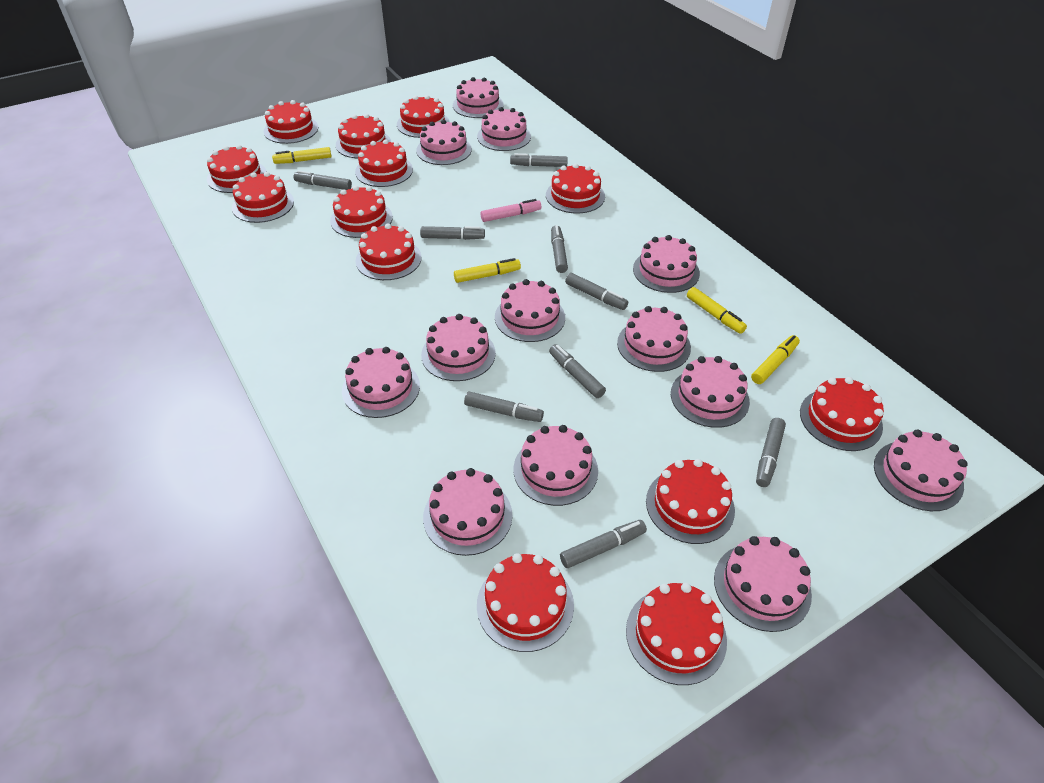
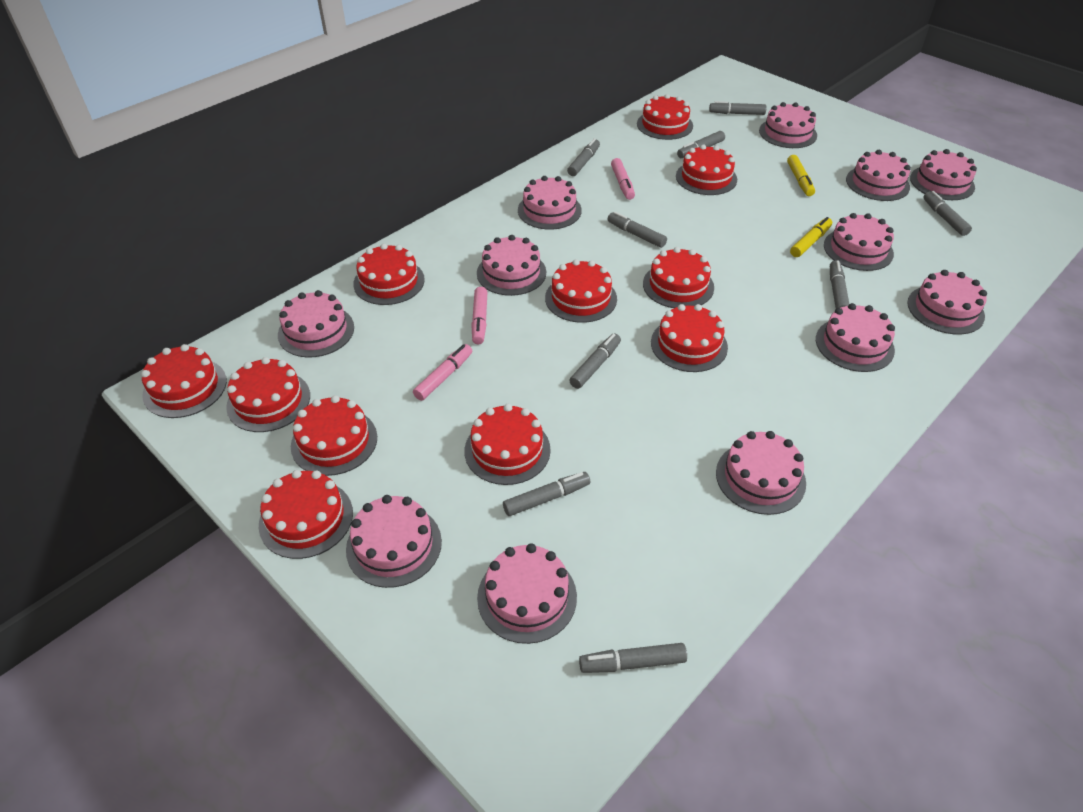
pink cake: [342,347,420,418] [416,120,472,165] [421,314,496,381] [423,468,512,556] [453,77,504,118] [477,107,531,151] [495,279,565,342] [514,425,598,506] [617,306,691,372] [633,235,700,293] [671,356,750,428] [714,536,812,632] [874,430,968,511] = 13 -> [278,290,354,357] [346,495,442,588] [477,235,546,296] [477,543,577,644] [518,176,582,230] [716,431,806,515] [759,102,817,148] [816,303,895,372] [824,213,894,271] [846,150,911,201] [907,270,987,335] [910,149,977,200] = 12
pink marker: [481,199,541,222] = 1 -> [413,344,472,401] [471,287,488,345] [611,158,635,200] = 3
red cake: [207,145,266,193] [232,172,294,223] [264,100,318,144] [330,186,393,238] [336,114,391,158] [355,139,413,187] [356,223,422,280] [397,95,450,138] [477,553,574,652] [546,163,605,213] [626,583,727,685] [646,459,735,544] [800,377,884,451] = 13 -> [141,344,227,418] [226,357,310,432] [259,470,353,559] [291,395,377,476] [353,244,425,305] [464,404,551,485] [545,259,617,323] [637,94,693,140] [643,247,714,308] [651,304,728,372] [676,144,737,195] = 11
yellow marker: [272,147,332,164] [454,258,521,283] [687,287,747,334] [751,335,800,384] = 4 -> [787,155,815,196] [790,217,832,257] = 2

